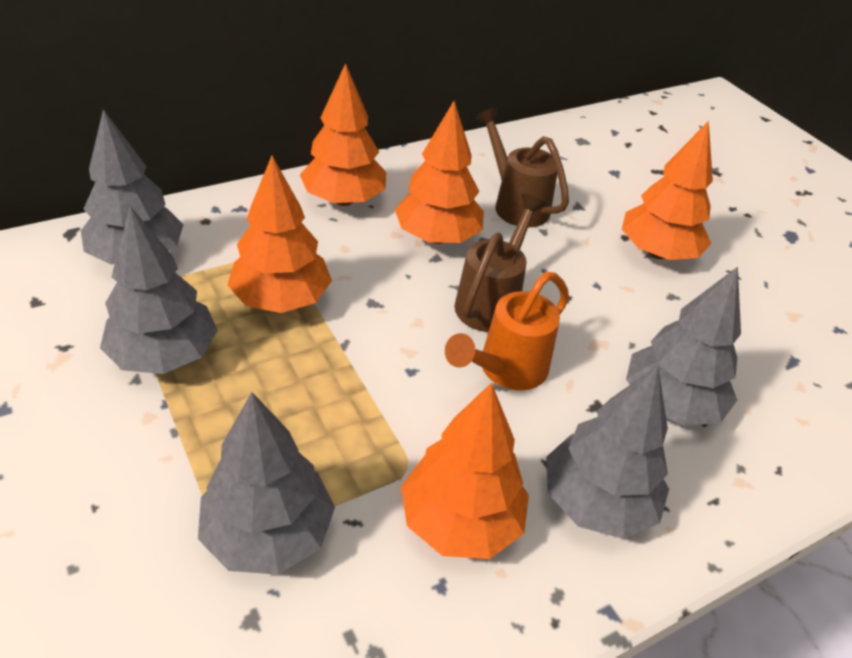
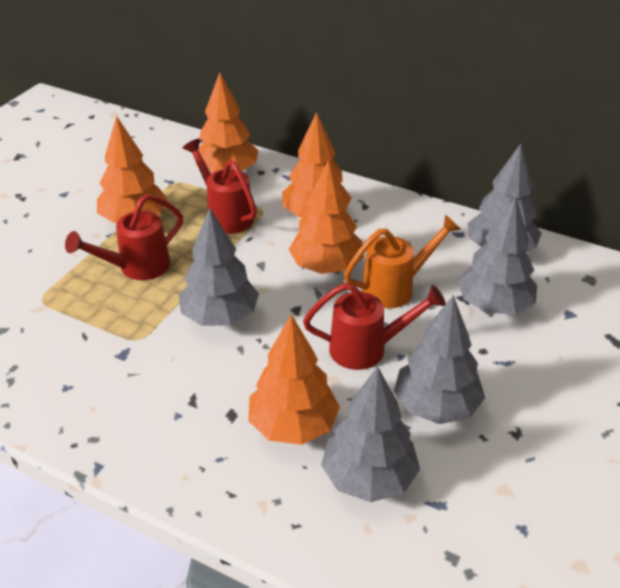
brown watering can: [454,193,547,332] [475,107,569,227] = 2 -> none = 0
red watering can: none = 0 -> [65,194,183,280] [183,139,257,234] [303,283,446,370] = 3

